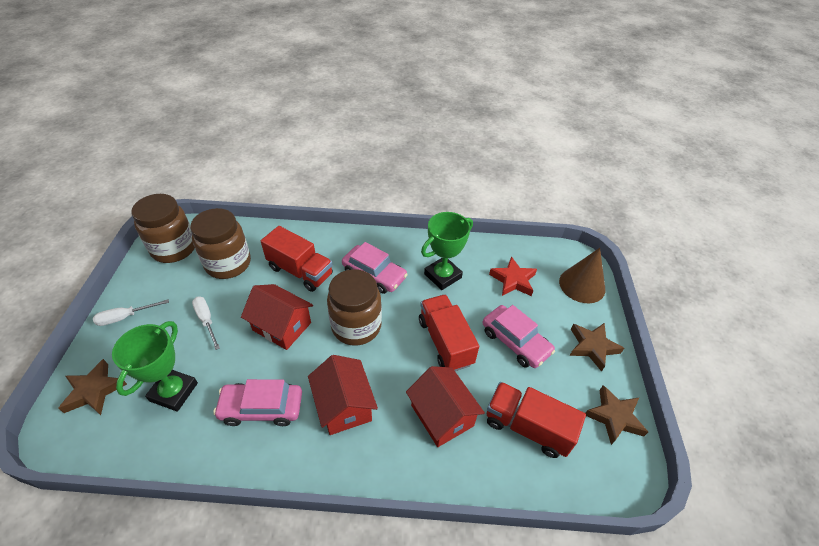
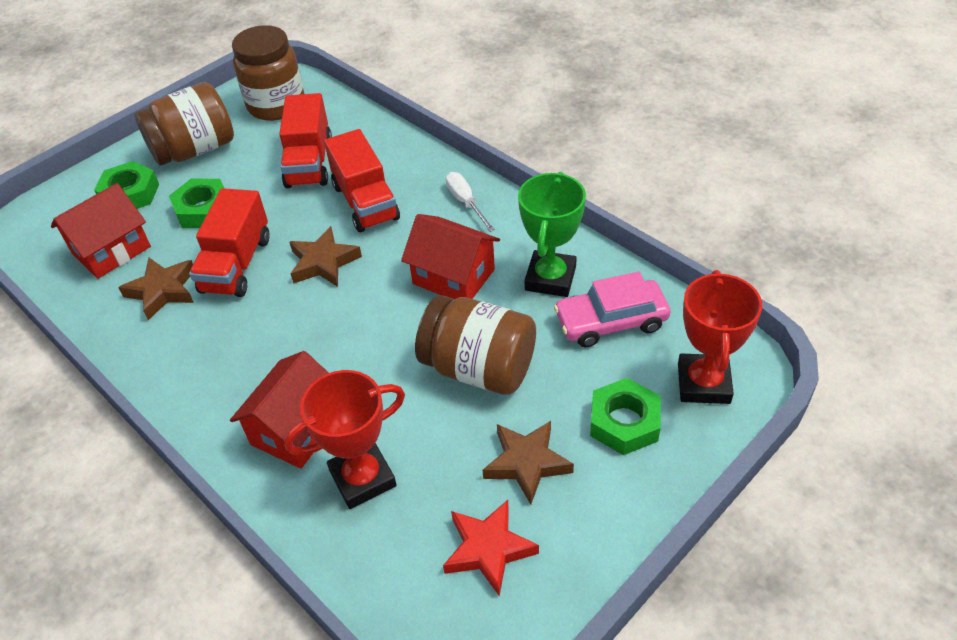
brown cone: [559,248,605,303] = 1 -> none = 0
green nut: none = 0 -> [94,161,159,209] [169,179,224,228] [590,378,661,455] = 3
green trophy: [112,321,198,412] [421,212,473,290] = 2 -> [518,172,586,297] = 1
pink car: [213,379,302,426] [342,242,408,294] [483,305,555,368] = 3 -> [554,271,670,347] = 1
red trophy: none = 0 -> [284,370,405,509] [678,270,762,404] = 2
white screwdriver: [93,299,169,326] [192,297,220,350] = 2 -> [446,172,495,232] = 1

